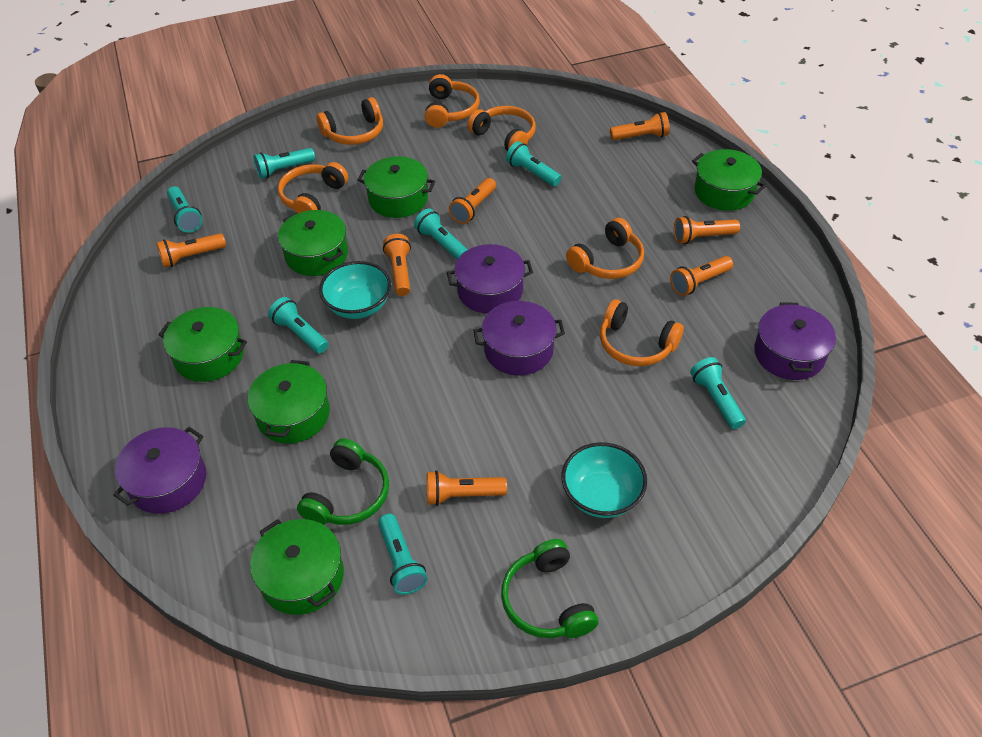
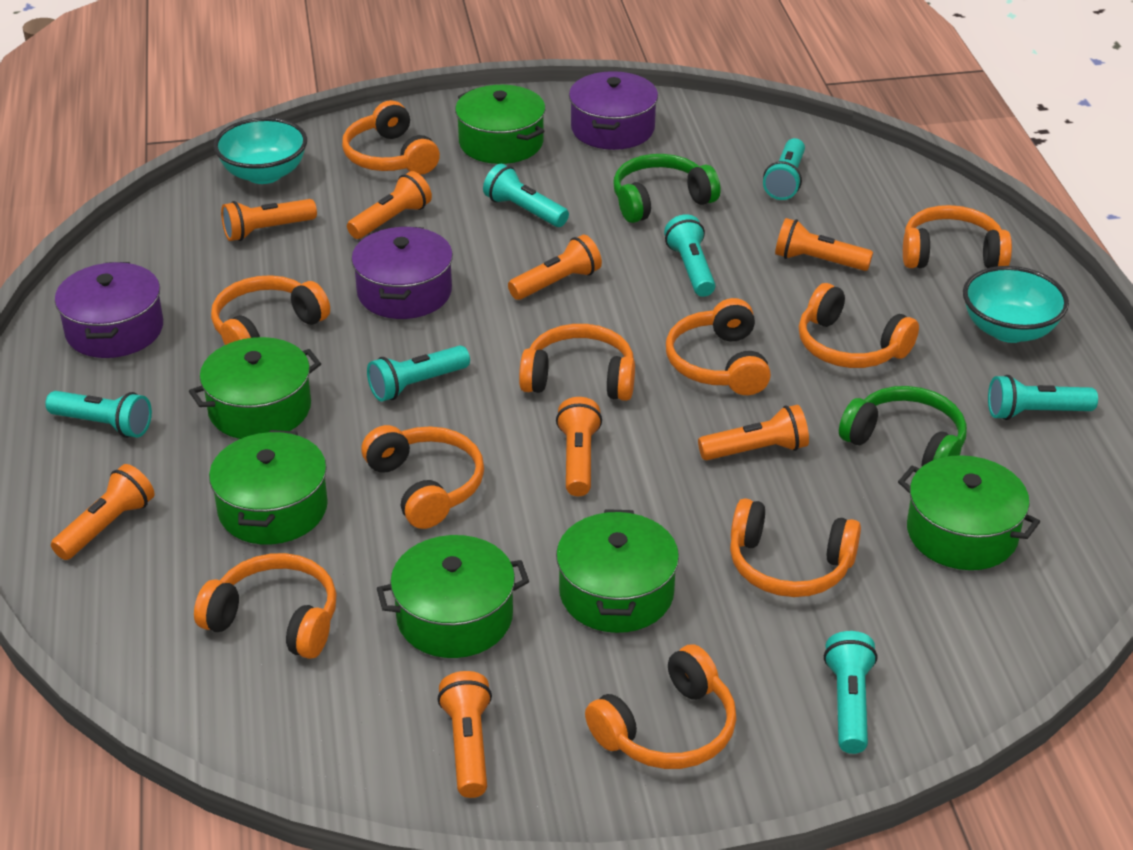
orange flashlight: [157,233,226,268] [383,234,411,296] [427,470,507,506] [449,178,496,224] [610,112,670,140] [670,256,733,296] [674,216,740,244] = 7 -> [51,464,154,560] [221,199,317,241] [347,171,432,239] [437,671,492,798] [508,235,602,300] [556,397,602,496] [698,405,809,460] [775,218,873,271] = 8
orange headphones: [278,162,348,213] [317,97,383,145] [425,74,480,128] [467,106,536,151] [566,218,644,279] [600,299,684,366] = 6 -> [194,553,337,659] [211,275,330,345] [342,100,440,175] [361,425,484,529] [519,324,635,401] [585,644,736,769] [666,298,771,395] [730,498,861,597] [799,283,919,368] [903,205,1012,268] = 10
purple pot: [113,427,206,514] [447,244,533,314] [473,301,565,376] [754,302,836,380] = 4 -> [55,262,163,358] [351,226,453,319] [569,71,658,150] = 3

